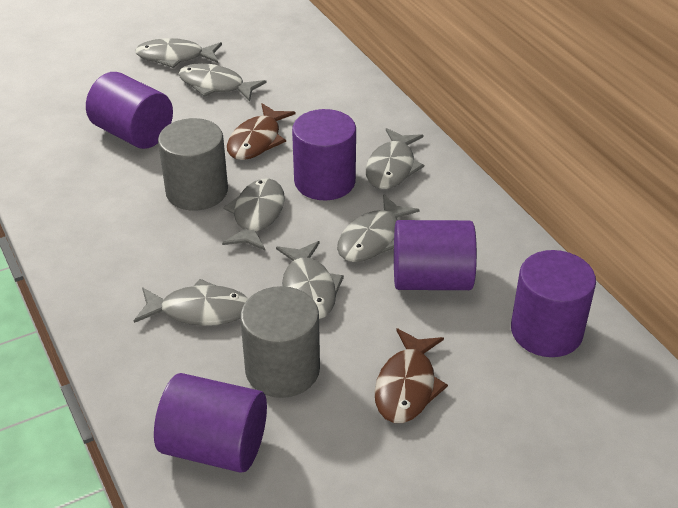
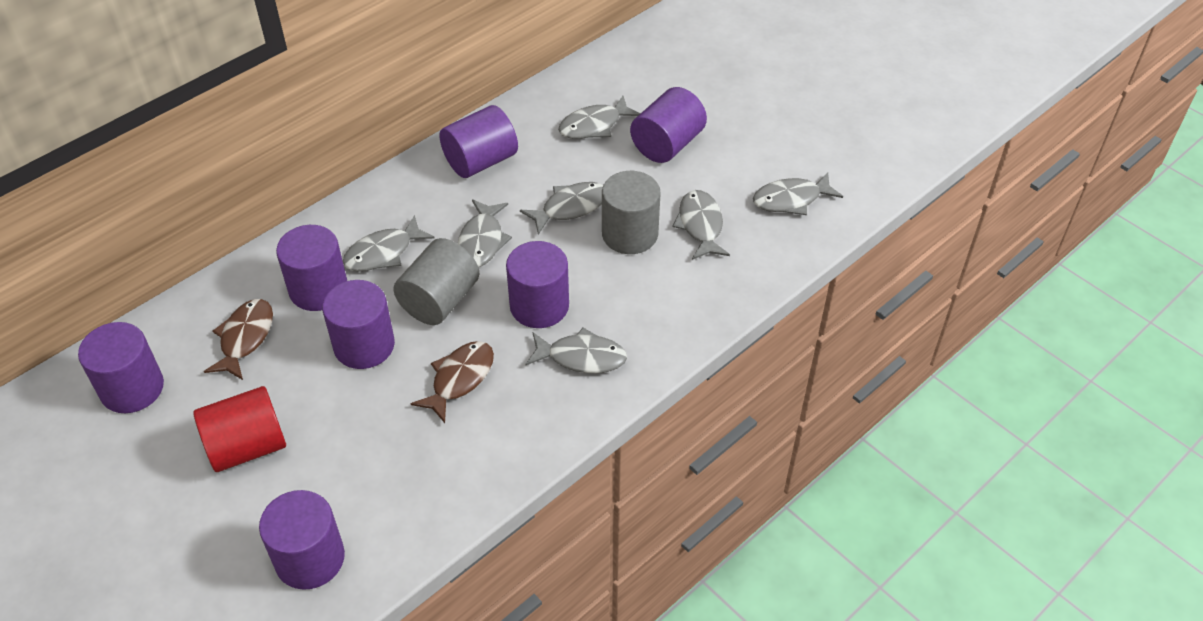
purple cylinder: [86,72,173,149] [154,373,267,473] [292,109,356,200] [394,220,477,290] [511,250,596,357] = 5 -> [78,322,164,413] [259,490,345,590] [276,225,347,311] [322,280,395,369] [439,105,518,178] [506,241,569,328] [630,87,707,163] = 7
red cylinder: none = 0 -> [193,386,286,472] = 1

